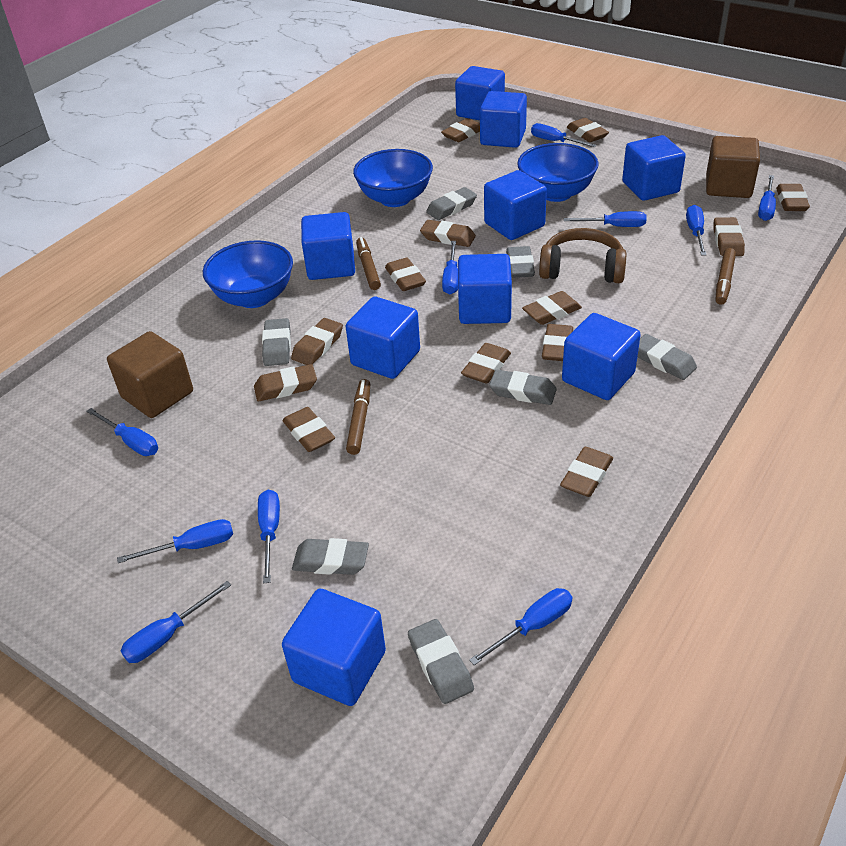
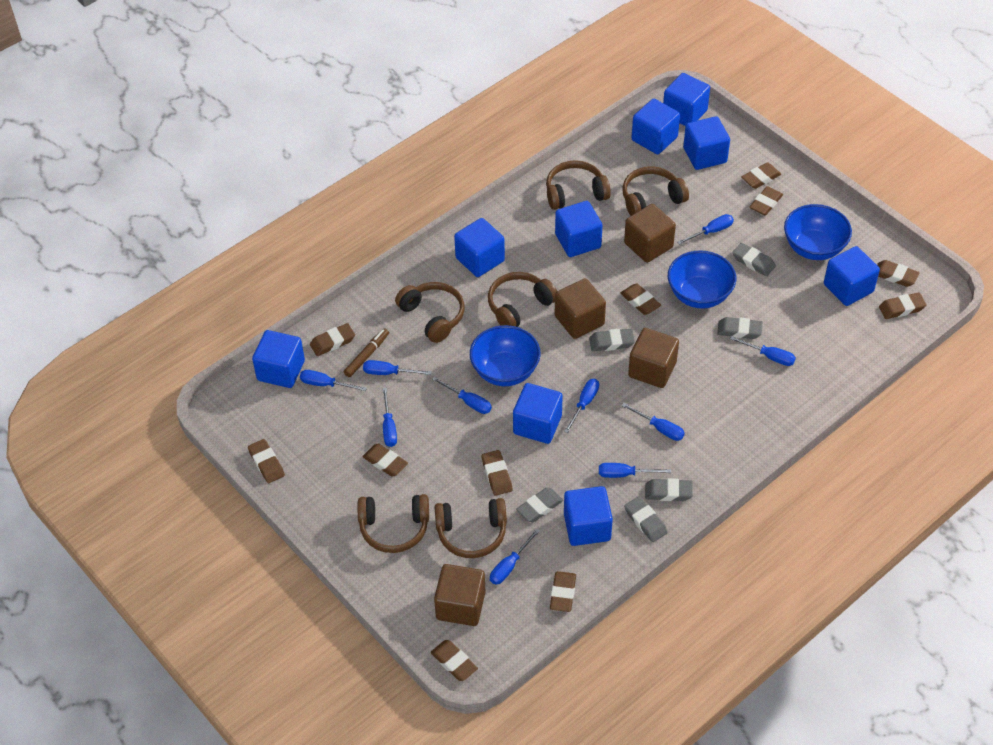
brown cube: [107,331,193,418] [706,136,760,198] = 2 -> [434,564,486,626] [555,278,606,339] [624,204,676,263] [628,328,679,388] = 4
brown eraser: [254,364,317,401] [282,407,335,452] [291,318,343,365] [385,258,426,291] [420,220,476,247] [441,118,480,142] [461,343,511,383] [522,291,582,325] [542,324,573,361] [560,447,613,497] [567,118,609,142] [713,217,745,256] [776,184,810,211] = 13 -> [248,439,285,483] [310,323,355,356] [363,443,408,477] [431,640,478,681] [482,450,513,496] [550,571,576,612] [620,284,661,315] [742,162,781,189] [749,186,783,215] [877,260,920,287] [879,293,926,319] = 11
brown headphones: [539,228,626,283] = 1 -> [357,494,429,553] [395,282,465,343] [435,498,507,558] [488,272,557,327] [546,160,611,210] [622,166,689,216] = 6
brown marker: [346,379,370,455] [356,237,381,290] [716,248,736,305] = 3 -> [344,328,389,377] = 1
grey eraser: [262,318,291,366] [292,538,369,575] [408,619,474,704] [426,187,477,220] [489,370,557,405] [506,246,535,278] [638,334,697,380] = 7 -> [516,488,563,522] [589,329,635,351] [624,497,668,542] [645,478,693,501] [717,317,763,339] [732,243,776,276] = 6

